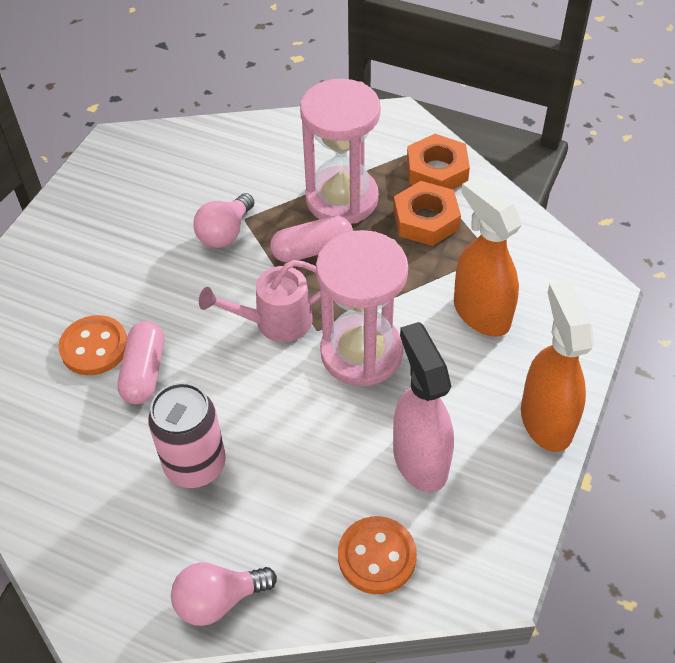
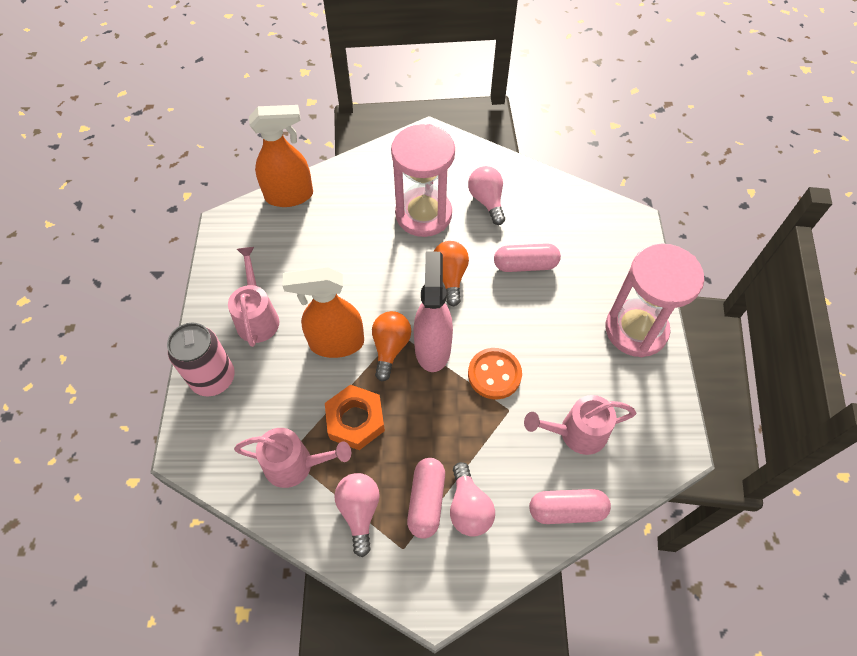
orange button: [58,315,127,375] [338,516,417,594] = 2 -> [468,348,522,400] = 1
orange light bulb: none = 0 -> [372,311,411,382] [433,241,469,306] = 2
orange nut: [393,181,461,246] [407,134,470,189] = 2 -> [325,384,385,450] = 1
pink capsule: [117,321,164,404] [270,216,353,263] = 2 -> [407,458,445,539] [494,243,561,272] [529,489,611,524] = 3
pink light bulb: [171,563,277,626] [193,193,255,248] = 2 -> [334,473,380,557] [450,462,495,537] [468,166,505,225] = 3
pink watering can: [199,260,321,342] = 1 -> [228,247,279,347] [234,428,351,488] [524,395,636,455] = 3

